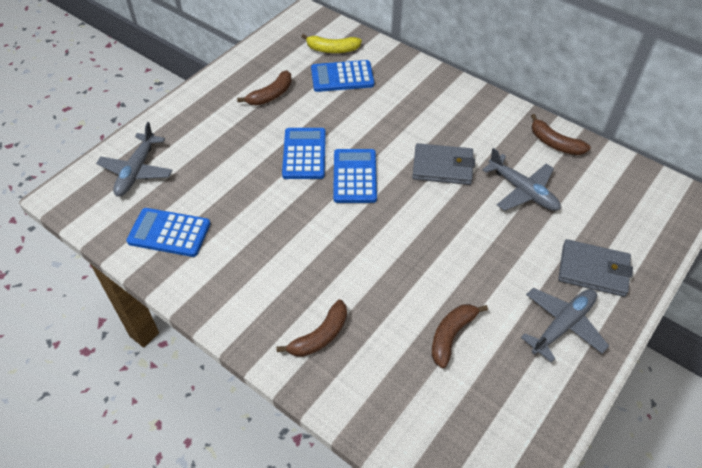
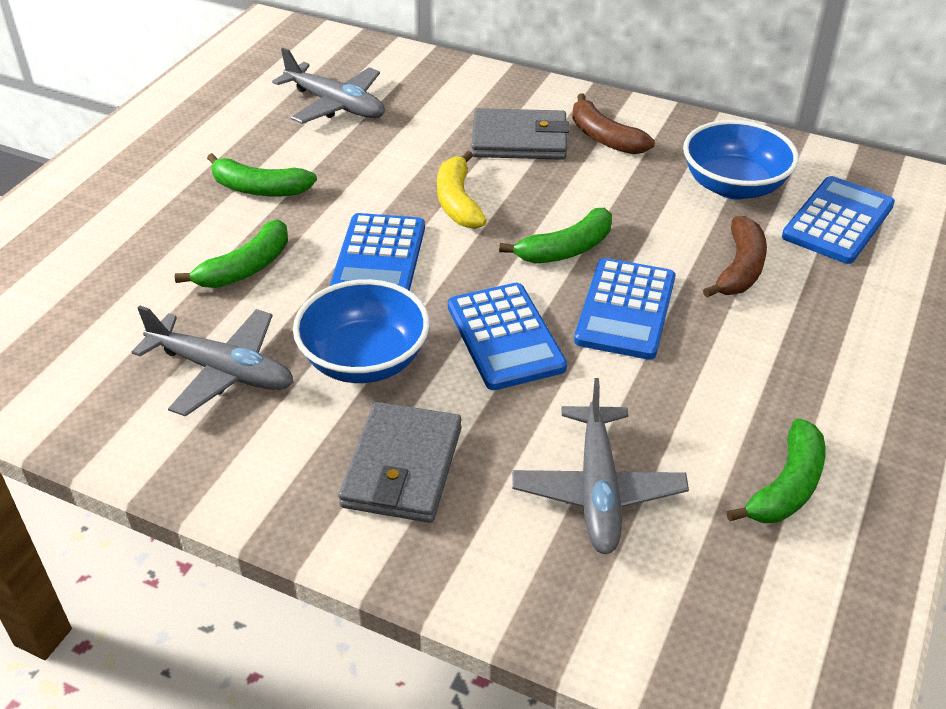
blue bowl: none = 0 -> [293,279,430,383] [683,120,799,200] = 2
brown banana: [237,70,292,105] [276,299,347,357] [432,304,488,368] [531,114,591,155] = 4 -> [572,93,655,154] [703,216,767,297] = 2
green banana: none = 0 -> [175,220,288,288] [207,153,317,197] [499,208,612,263] [727,418,825,523] = 4

